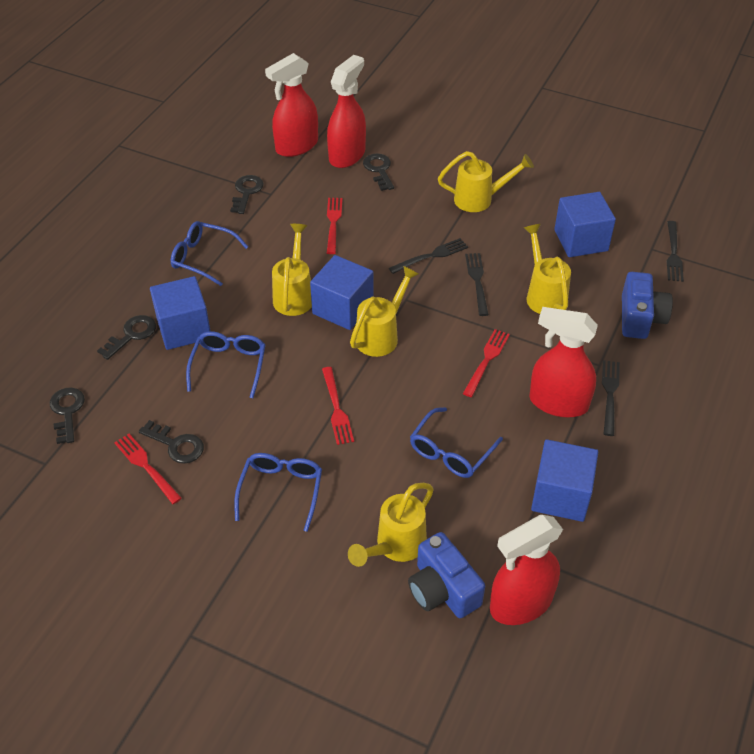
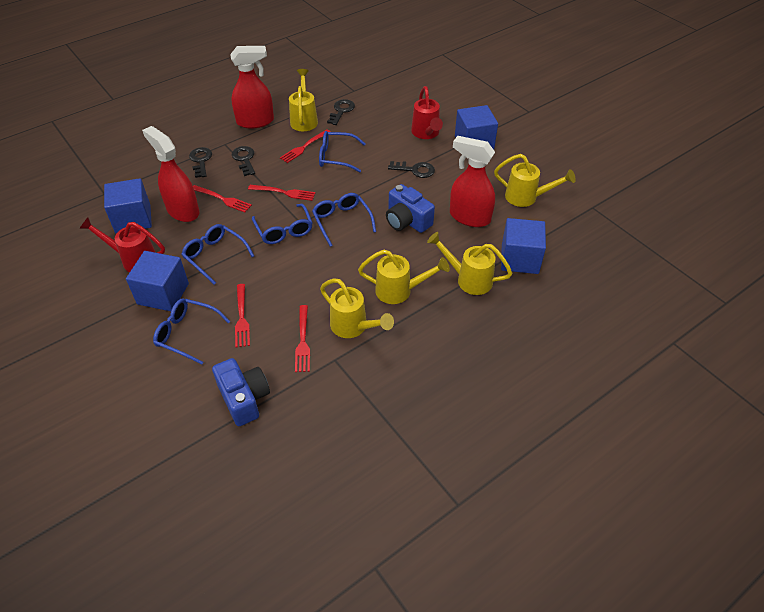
black fork: [389,238,468,274] [465,253,489,316] [602,360,620,436] [667,221,684,282] = 4 -> none = 0
black key: [50,387,85,444] [97,315,156,360] [139,420,204,464] [230,175,264,214] [363,153,394,191] = 5 -> [189,147,212,178] [232,146,255,176] [327,99,355,125] [388,161,435,178] = 4
blue glasses: [171,221,248,286] [186,331,266,398] [234,453,322,532] [410,407,503,478] = 4 -> [153,298,230,365] [181,224,254,285] [252,204,312,244] [312,193,376,247] [319,131,366,172] = 5
red fork: [114,434,182,504] [322,367,354,445] [327,198,343,254] [463,329,510,397] = 4 -> [193,185,252,213] [235,284,250,347] [248,185,315,201] [280,129,331,163] [295,305,310,372] = 5
red spray bottle: [265,53,318,157] [327,55,366,168] [490,515,563,625] [529,307,598,417] = 4 -> [142,126,199,222] [230,46,274,129] [450,136,495,227] = 3
red watering can: none = 0 -> [79,217,165,272] [411,86,443,139] = 2

